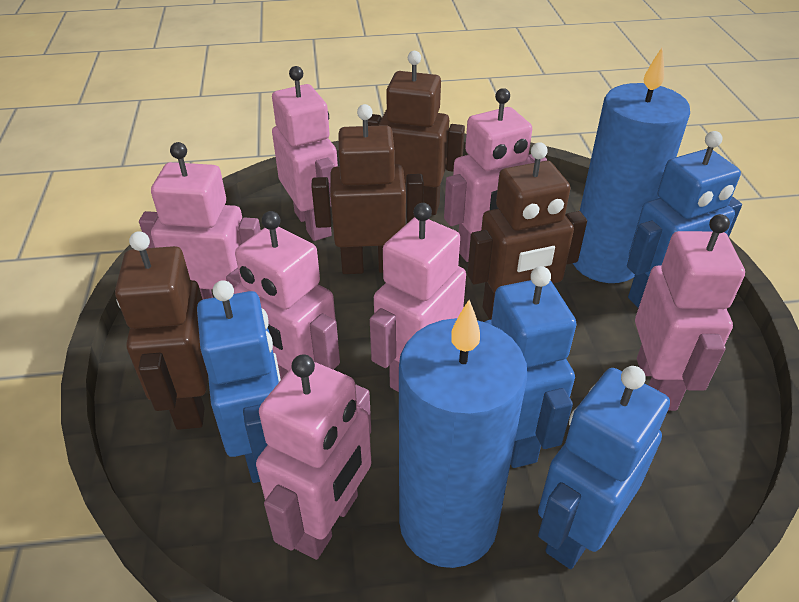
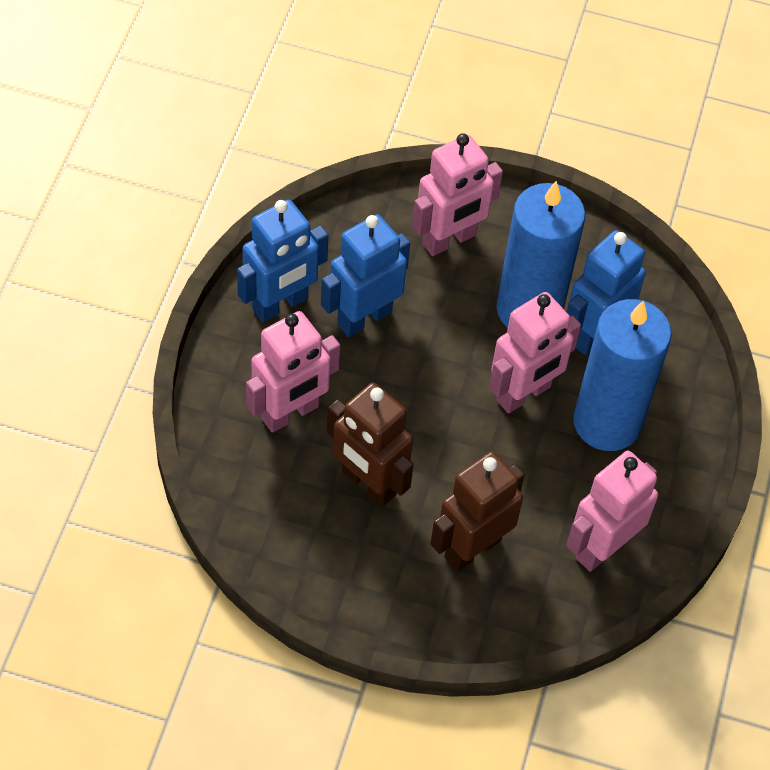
blue robot: [197,280,281,483] [485,266,577,468] [538,366,670,569] [627,131,742,308] = 4 -> [237,200,328,322] [321,214,410,337] [567,230,646,355] = 3
brown robot: [115,231,208,430] [311,104,424,274] [368,51,465,215] [467,142,587,320] = 4 -> [327,383,414,507] [430,451,525,572] = 2
pink robot: [139,142,261,299] [226,211,340,379] [256,354,371,560] [272,66,338,241] [370,203,466,392] [444,88,547,262] [635,214,745,411] = 7 -> [246,311,340,433] [412,133,503,256] [489,292,581,413] [566,451,658,572] = 4

